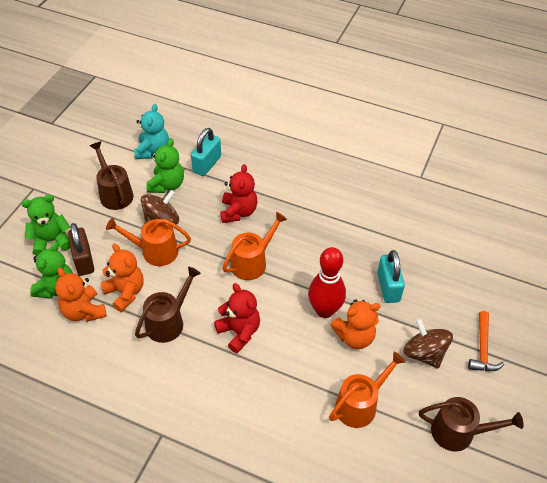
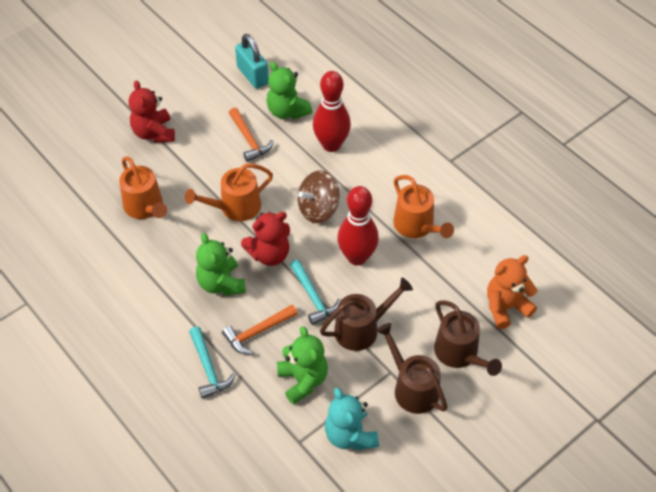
brown padlock: [68,223,94,276] = 1 -> none = 0
brown spinning top: [141,190,179,224] [404,319,453,368] = 2 -> [298,171,340,223] = 1
orange hammer: [468,311,504,371] = 1 -> [222,305,297,355] [229,108,273,162] = 2
orange teddy bear: [55,268,107,322] [101,243,144,312] [330,299,380,349] = 3 -> [487,255,538,329] = 1
red bowling pin: [308,247,346,318] = 1 -> [313,71,351,152] [337,186,379,266] = 2
turquoise hammer: none = 0 -> [189,326,236,399] [290,259,341,325] = 2
turquoise padlock: [191,128,221,176] [377,250,405,303] = 2 -> [235,34,269,89] = 1

